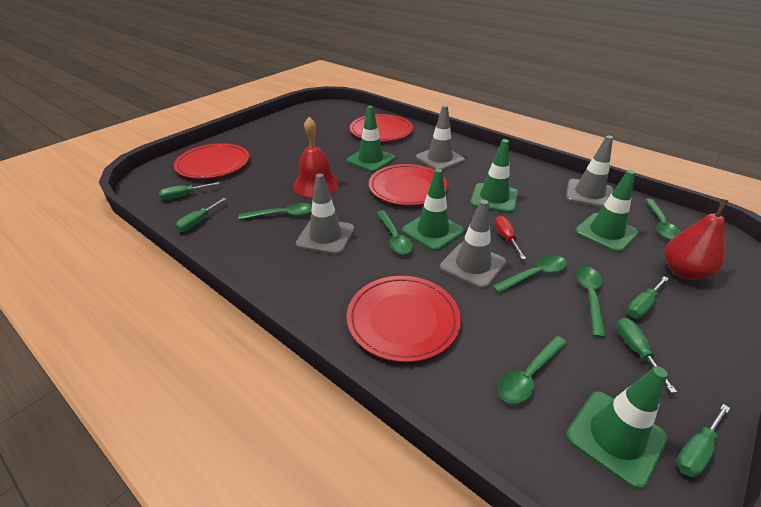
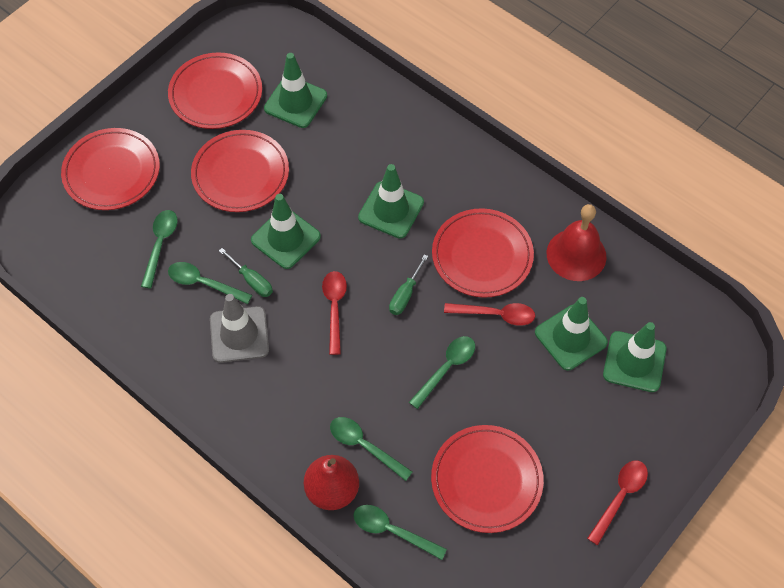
green screwdriver: [159,182,220,200] [175,198,226,232] [616,318,677,393] [627,276,669,319] [676,404,730,477] = 5 -> [219,248,273,297] [389,254,428,315] = 2
green spoon: [238,203,312,220] [376,210,413,255] [492,255,567,293] [498,336,567,404] [576,266,606,338] [645,198,681,240] = 6 -> [141,210,178,289] [168,262,252,304] [330,417,412,481] [353,505,447,560] [409,336,475,409] = 5
grey traffic cone: [296,173,354,255] [416,105,465,171] [440,199,506,289] [566,136,613,208] = 4 -> [210,294,269,363] = 1
red plate: [174,143,249,179] [347,276,461,362] [350,114,413,142] [369,164,447,206] = 4 -> [61,128,160,210] [168,52,262,129] [191,130,289,212] [431,425,544,533] [432,208,534,298] = 5
red screwdriver: [495,216,526,259] = 1 -> none = 0
red spoon: none = 0 -> [322,271,347,355] [444,303,535,326] [587,460,648,545] = 3

